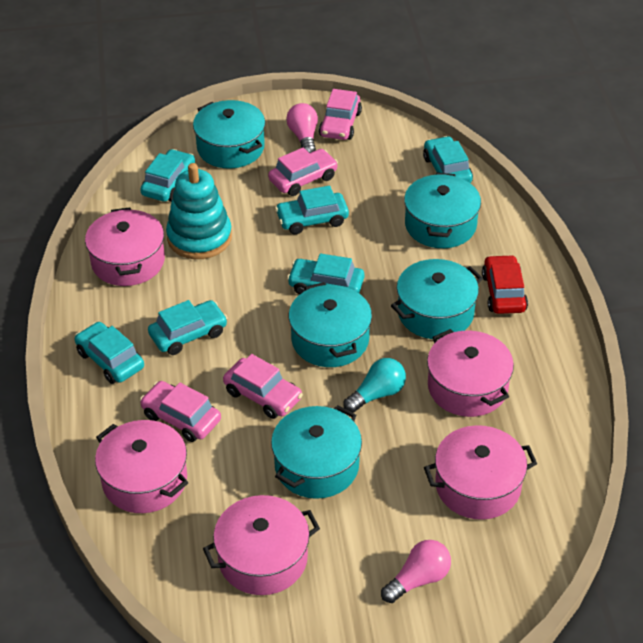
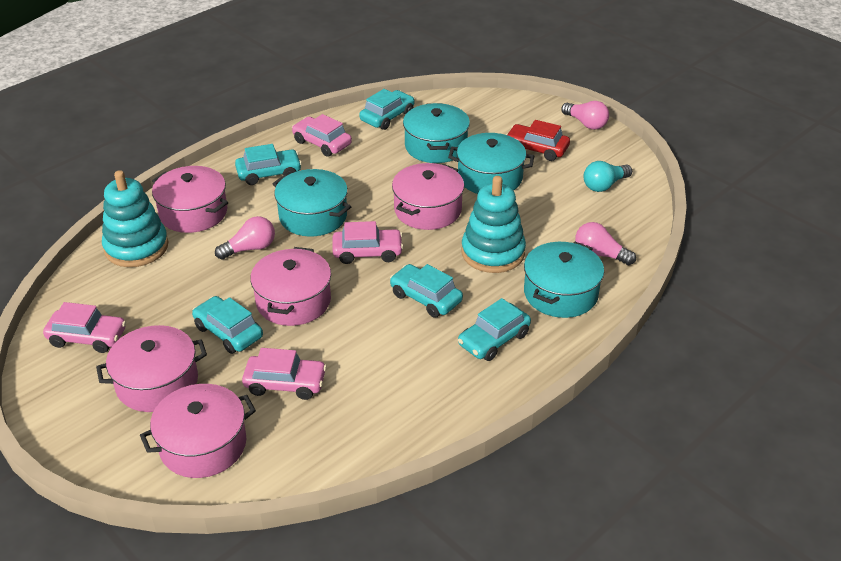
pink light bulb: [286,103,318,153] [381,540,451,603] = 2 -> [215,216,275,260] [561,101,609,130] [575,222,636,265] = 3
turquoise car: [75,322,144,384] [140,149,195,202] [148,300,227,355] [275,186,349,235] [287,253,364,294] [423,136,473,183] = 6 -> [192,296,263,354] [235,144,302,185] [359,89,414,130] [390,264,463,318] [458,298,531,361] = 5
turquoise pot: [193,100,265,168] [271,405,362,499] [289,282,372,367] [391,259,483,340] [404,173,481,248] = 5 -> [273,169,351,237] [403,103,470,163] [448,133,534,194] [524,242,604,318] = 4
turquoise stacking toy: [166,163,232,259] = 1 -> [102,170,168,267] [462,176,526,273] = 2

